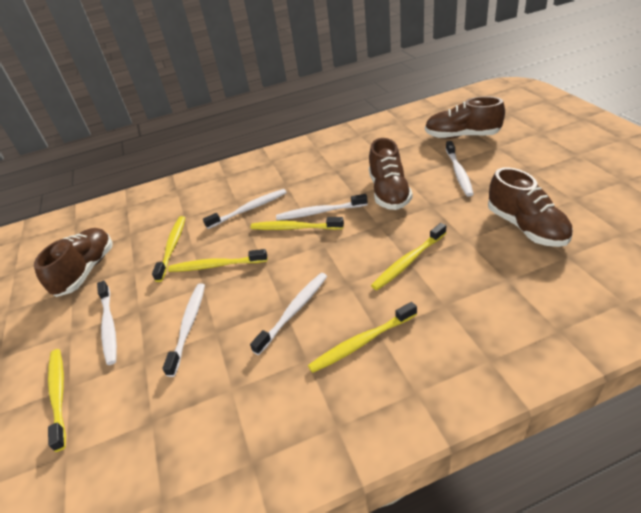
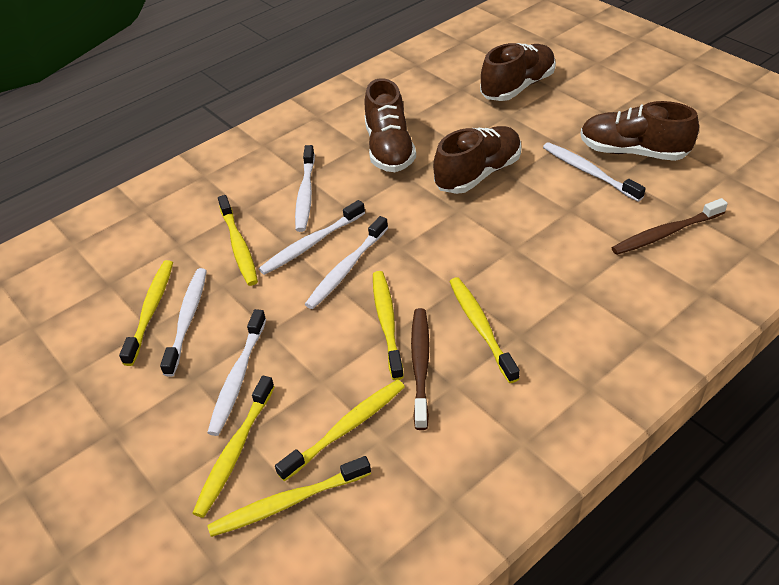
brown toothbrush: none = 0 -> [411,308,429,430] [612,198,728,255] = 2
yellow toothbrush: [48,349,66,452] [152,216,185,282] [168,249,267,272] [251,217,344,230] [308,302,417,373] [371,223,446,290] = 6 -> [119,260,173,366] [192,376,275,518] [207,456,371,537] [218,195,258,286] [275,379,405,481] [373,271,404,380] [449,277,520,383] = 7

